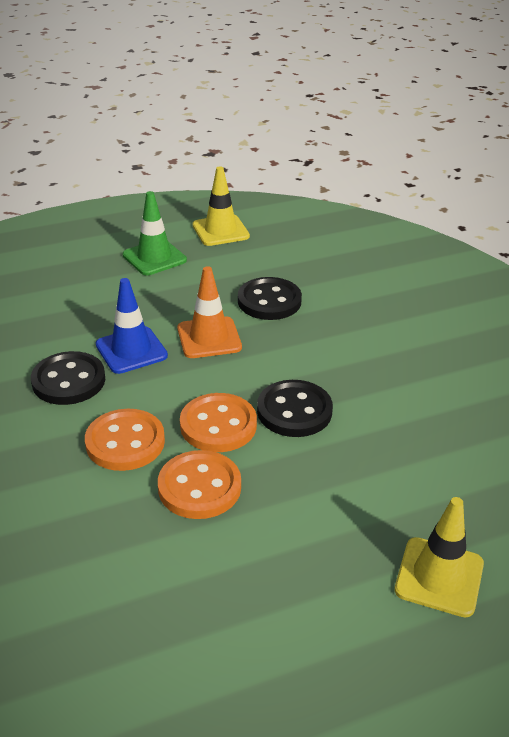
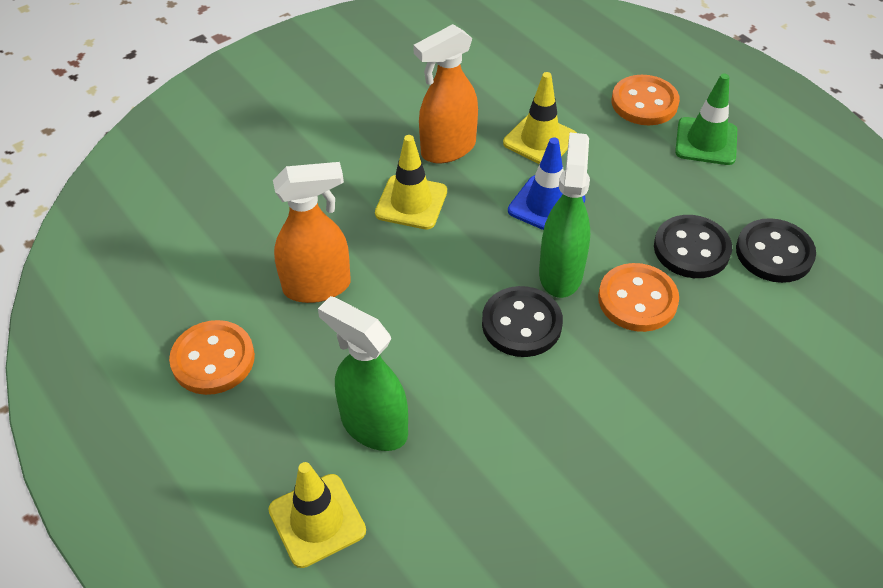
green spray bottle: none = 0 -> [318,296,408,451] [539,133,590,298] = 2
orange spray bottle: none = 0 -> [273,162,351,303] [413,24,478,163] = 2
orange traffic cone: [177,266,242,358] = 1 -> none = 0
yellow traffic cone: [193,166,250,246] [395,497,484,617] = 2 -> [268,462,366,568] [375,135,447,229] [503,72,577,164] = 3

